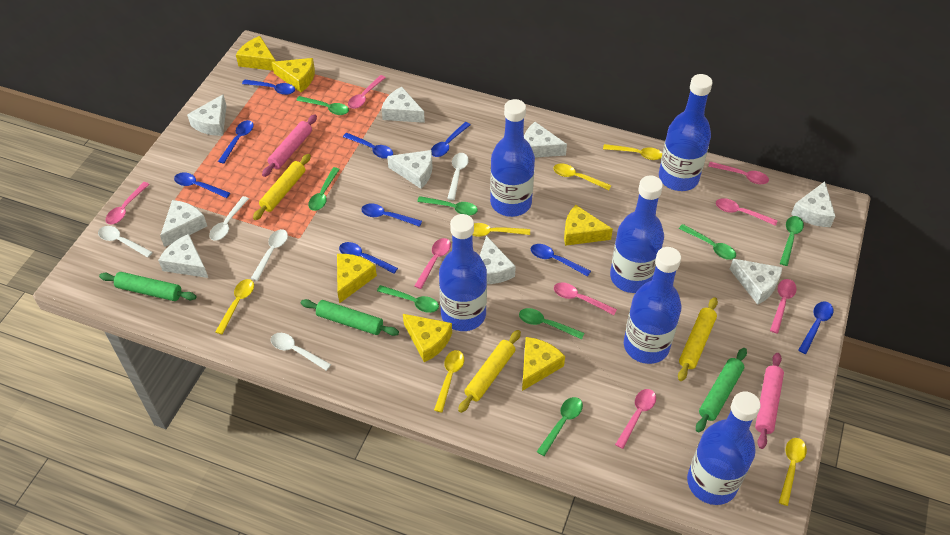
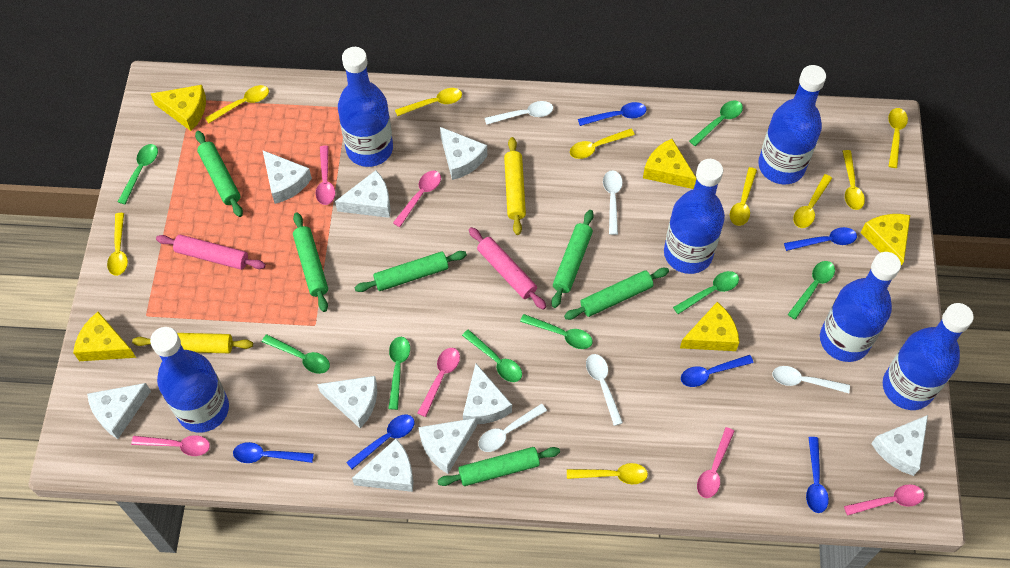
blue spoon: [174,173,230,198] [218,120,254,164] [242,79,295,95] [339,242,398,274] [343,133,393,159] [361,204,422,227] [431,122,470,157] [531,244,591,277] [798,302,833,354] = 9 -> [233,442,314,463] [346,414,414,469] [578,102,647,126] [681,355,753,387] [784,227,857,251] [806,437,829,513] = 6
green rolling pin: [99,272,196,301] [301,299,399,336] [696,348,747,432] = 3 -> [195,131,243,217] [293,212,328,312] [354,251,467,292] [437,447,560,486] [551,210,594,308] [564,268,669,320] = 6
pink spoon: [106,182,150,224] [348,75,386,109] [415,238,451,289] [554,282,617,315] [615,389,656,449] [708,162,769,184] [716,198,778,226] [770,279,797,334] = 8 -> [131,435,210,456] [316,145,335,205] [393,171,441,227] [417,348,460,417] [697,427,735,498] [844,484,924,516] = 6
yellow cheese: [236,36,275,71] [272,58,315,92] [337,254,377,303] [403,314,452,362] [522,337,565,391] [564,205,613,246] = 6 -> [73,312,136,361] [151,85,206,131] [643,139,697,189] [680,302,739,351] [861,214,910,266] = 5
yellow rolling pin: [253,154,311,220] [458,330,521,413] [678,297,718,381] = 3 -> [132,333,253,353] [504,137,526,235] = 2
yellow spoon: [215,279,254,334] [434,350,464,413] [472,223,530,237] [553,163,612,190] [603,144,662,160] [779,438,807,506] = 6 -> [107,213,128,276] [205,85,269,124] [395,88,462,116] [567,463,648,484] [570,129,635,159] [730,167,757,226] [793,174,832,228] [842,150,865,210] [888,108,908,168] = 9

